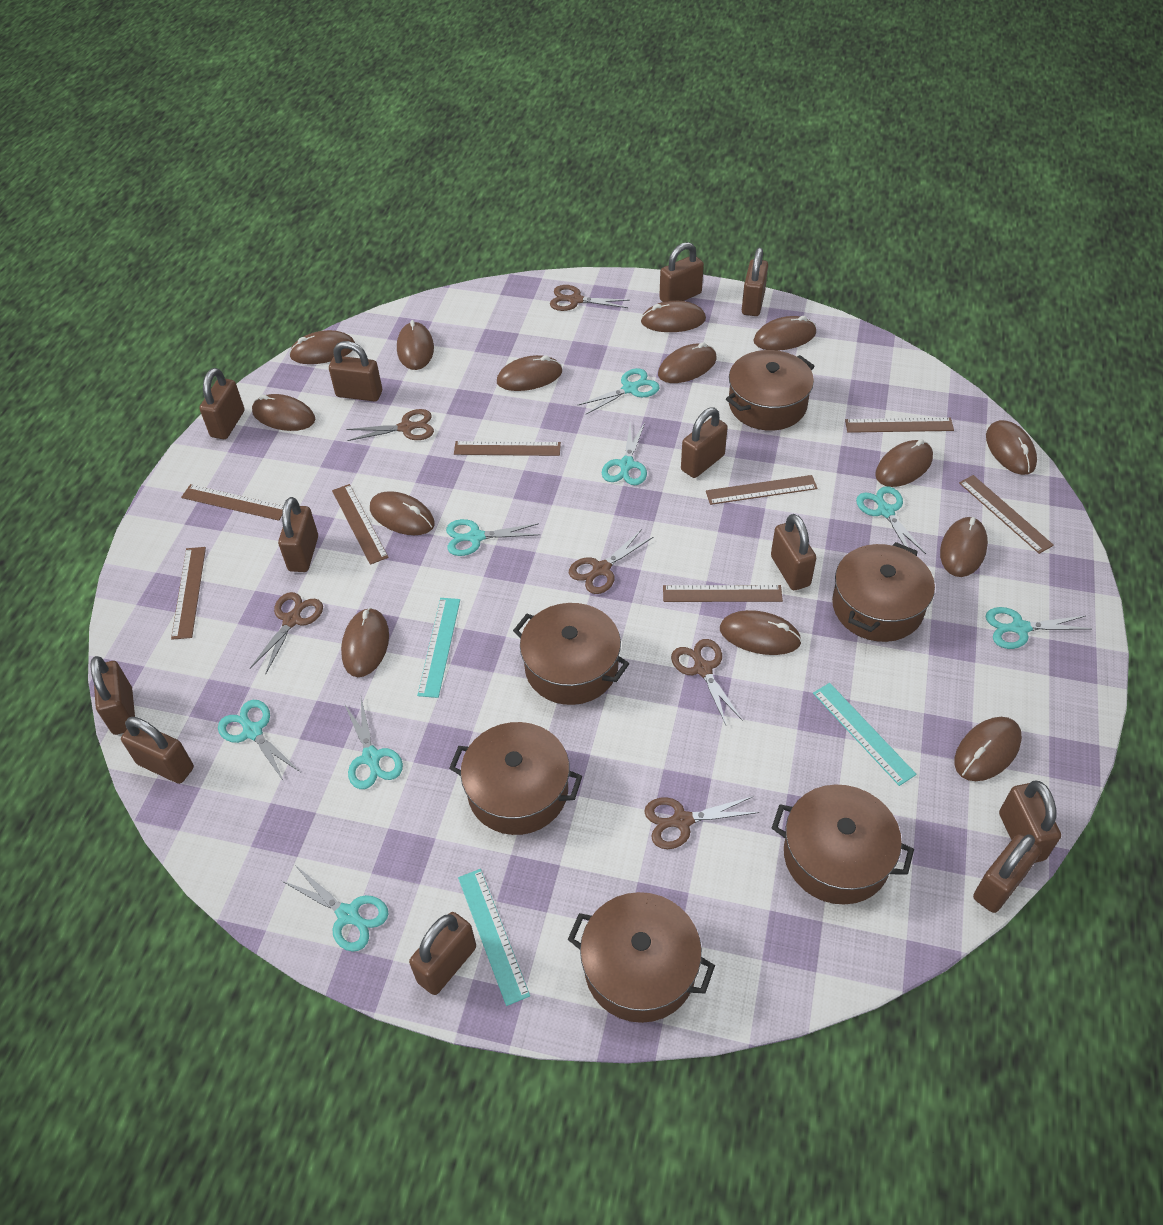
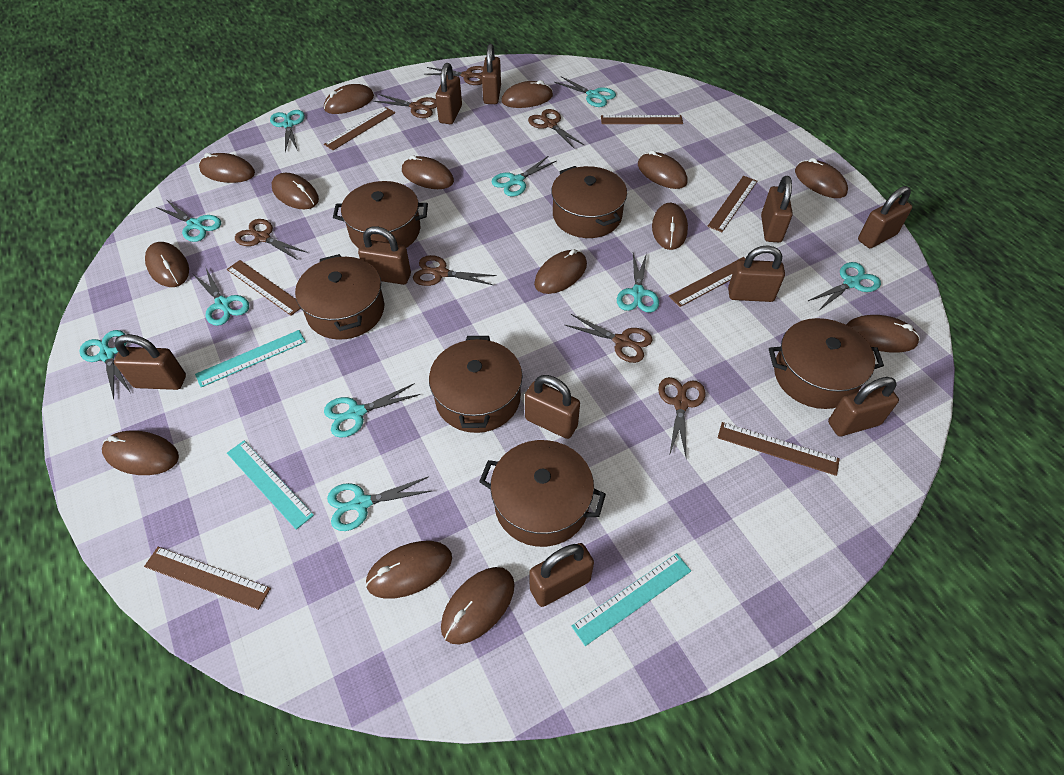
brown padlock: [91,656,135,735] [121,717,194,784] [199,368,244,439] [278,497,318,572] [329,341,382,402] [409,912,476,995] [659,242,704,302] [681,408,728,478] [742,248,768,316] [771,514,816,590] [973,834,1041,913] [999,780,1061,863] = 12 -> [114,334,186,390] [358,226,411,285] [436,63,462,124] [482,44,501,104] [525,375,580,439] [530,543,594,607] [728,245,785,302] [761,176,793,242] [828,377,899,436] [858,186,912,248] = 10
brown ruler: [171,547,206,640] [181,484,283,521] [332,484,389,565] [454,441,561,456] [663,585,783,602] [706,475,818,505] [845,417,954,433] [959,475,1054,554] = 8 -> [144,547,271,610] [227,260,301,316] [324,107,395,150] [601,115,683,124] [669,257,746,307] [707,176,757,232] [718,422,840,476] = 7
brown scissors: [249,592,323,675] [346,409,434,441] [550,285,630,311] [569,529,653,594] [644,796,760,849] [671,639,743,725] = 6 -> [235,219,308,260] [373,94,437,118] [413,255,497,286] [424,66,483,85] [528,109,584,148] [565,314,652,363] [658,377,706,456] = 7
turquoise scissors: [218,700,300,782] [282,865,389,952] [344,698,403,789] [446,519,540,556] [577,368,660,415] [602,423,647,485] [856,486,926,554] [986,607,1091,649] = 8 -> [79,330,131,399] [156,199,221,242] [193,268,249,326] [270,110,305,152] [324,383,420,438] [327,476,432,531] [492,156,556,196] [554,76,616,107] [617,253,659,313] [808,262,881,311] = 10

